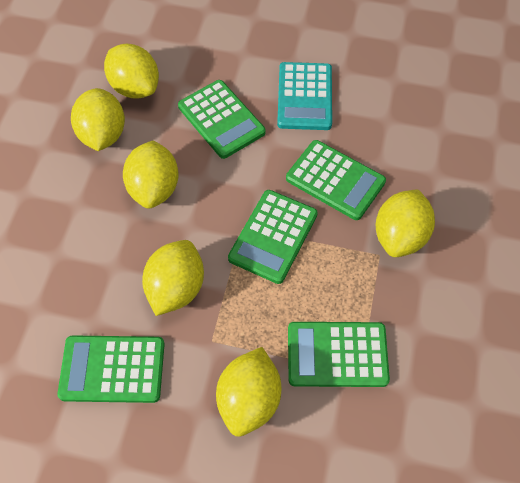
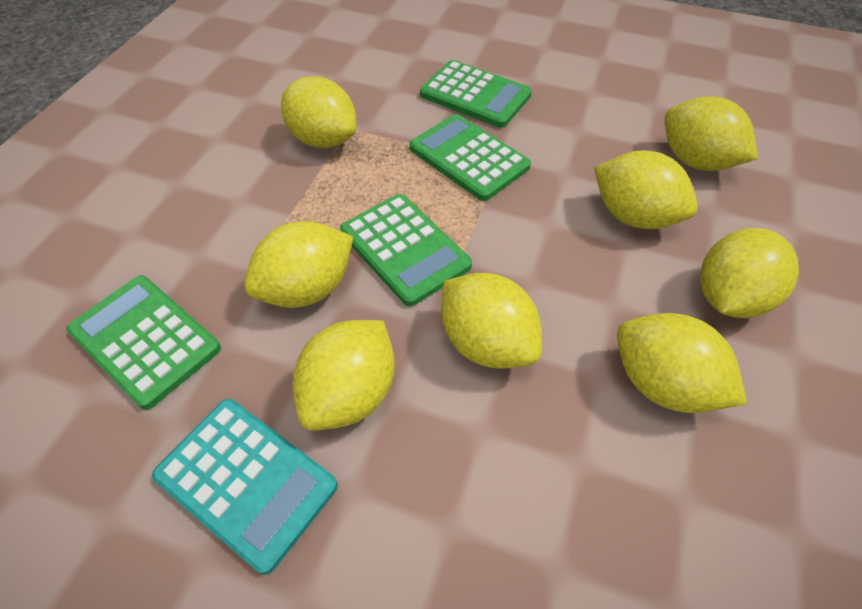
green calculator: [57,335,165,403] [178,80,266,159] [228,190,318,284] [286,140,386,220] [288,322,390,387] = 5 -> [66,275,221,410] [340,194,472,307] [410,114,531,201] [420,60,532,128] = 4
yellow lemon: [71,88,125,151] [104,44,159,98] [123,140,179,209] [142,240,204,316] [216,347,281,437] [376,189,435,257] = 6 -> [244,221,353,308] [281,76,357,148] [293,320,395,430] [442,273,542,369] [594,150,698,229] [617,313,747,413] [665,96,758,171] [700,228,799,318] = 8

